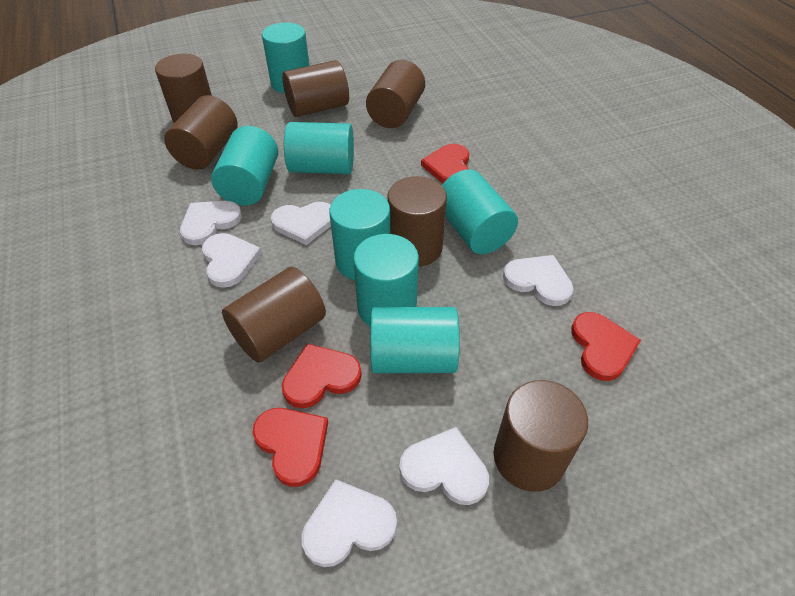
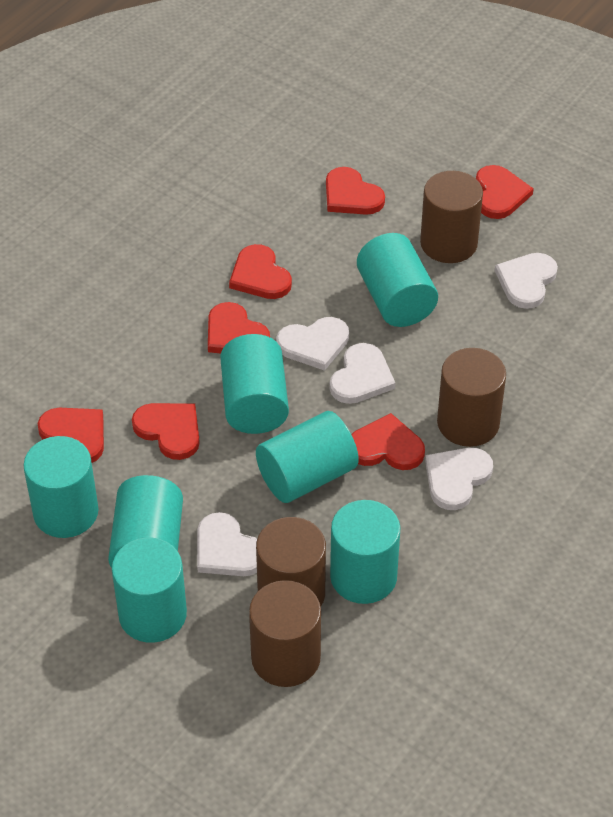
brown cylinder: [155,54,212,123] [164,95,238,170] [222,267,326,363] [282,60,349,117] [366,60,425,128] [387,176,447,267] [494,380,588,492] = 7 -> [249,580,321,687] [256,517,326,606] [420,171,483,263] [437,348,506,447] = 4
red heart: [253,408,328,487] [282,344,362,408] [421,144,469,183] [571,312,641,381] = 4 -> [38,408,104,463] [132,403,200,460] [208,302,270,353] [229,244,292,299] [326,167,385,215] [351,413,425,470] [476,165,534,219] = 7
white heart: [180,201,242,245] [202,233,262,288] [271,202,331,245] [302,479,397,567] [399,427,489,505] [503,255,574,306] = 6 -> [197,512,257,576] [276,317,349,371] [329,343,396,404] [425,447,493,510] [495,253,558,309] = 5

